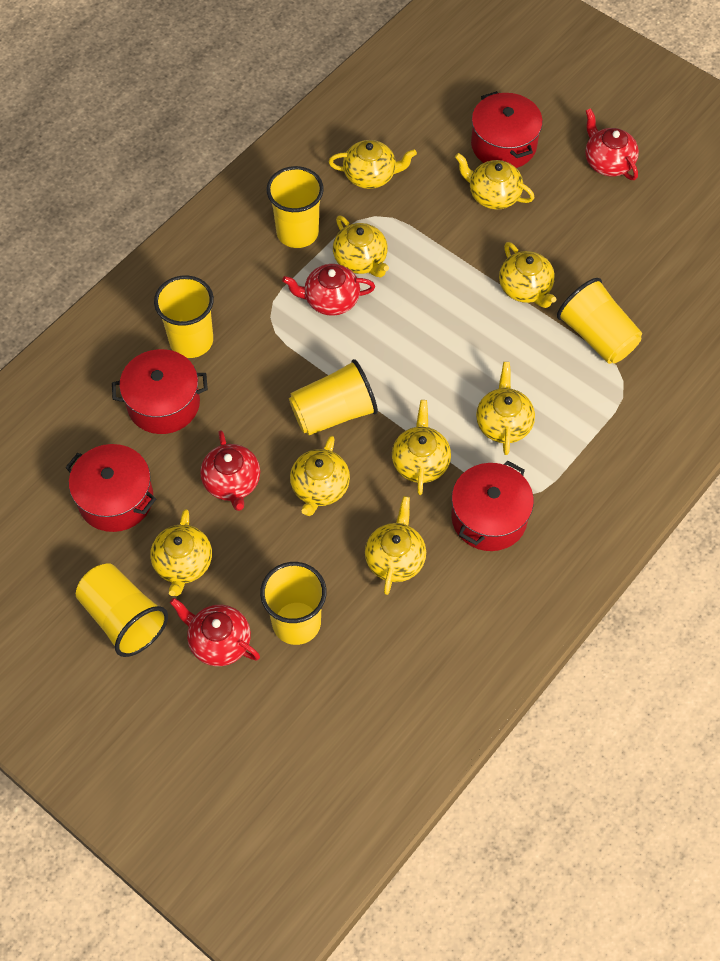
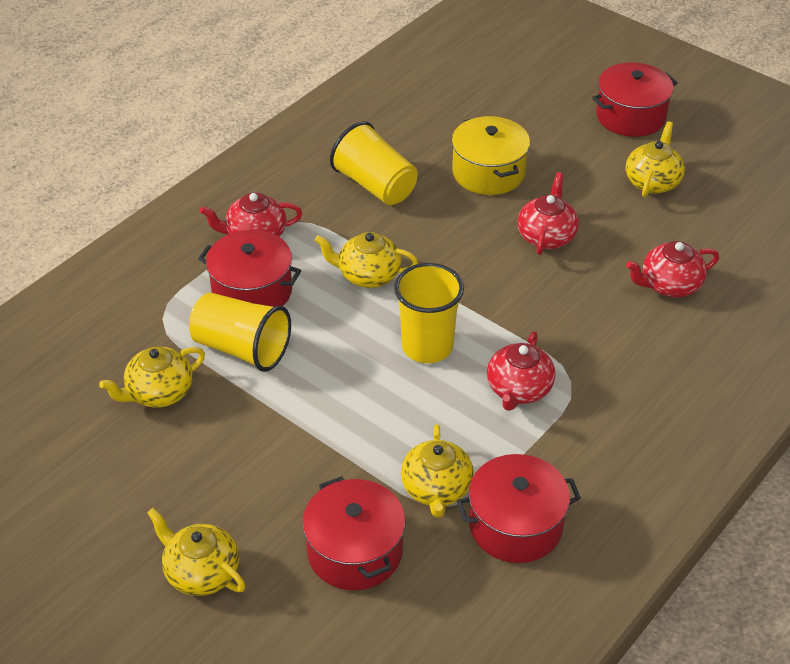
yellow cup: [76,563,168,657] [154,275,214,358] [260,562,327,645] [267,166,324,248] [289,359,378,436] [557,278,642,364] = 6 -> [189,293,291,372] [330,121,418,205] [394,263,464,363] = 3
yellow pot: none = 0 -> [452,116,530,195] = 1
yellow teapot: [150,509,212,596] [290,436,350,516] [329,140,417,189] [333,216,389,277] [365,496,426,595] [392,400,451,495] [455,153,535,210] [476,362,535,455] [499,242,556,308] = 9 -> [99,346,205,408] [147,508,246,596] [315,232,418,288] [401,424,474,518] [625,121,685,198] = 5

